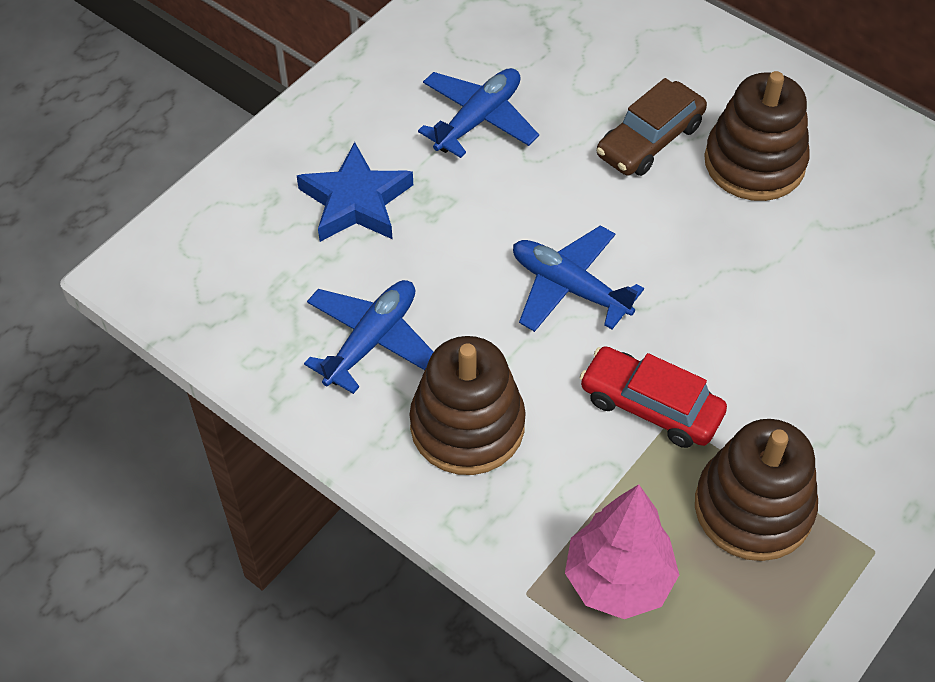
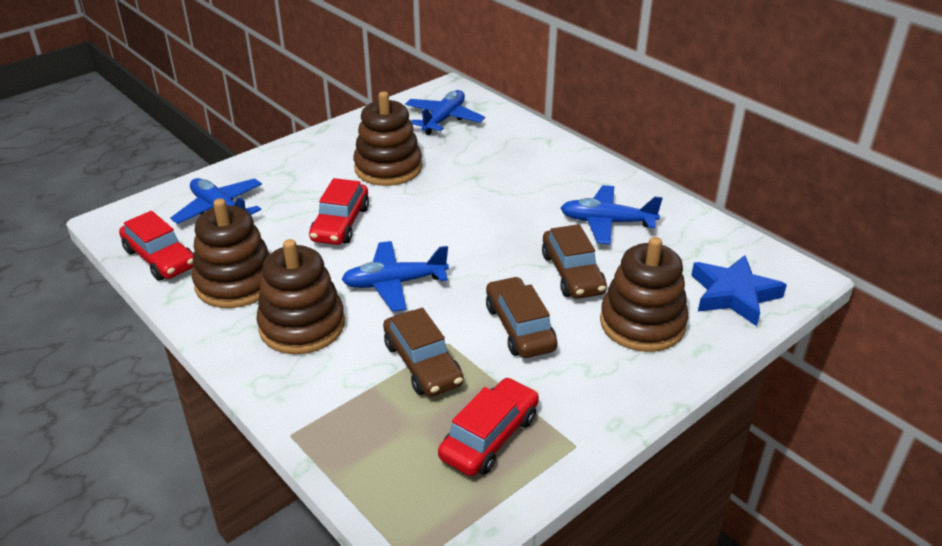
blue plane: [304,280,433,394] [418,68,539,158] [513,225,644,332] = 3 -> [170,178,262,224] [341,241,449,312] [405,90,485,135] [561,185,663,244] = 4
brown car: [596,78,707,176] = 1 -> [383,307,463,397] [486,276,558,358] [542,224,607,299] = 3
brown stacking toy: [410,336,526,475] [695,419,818,561] [704,71,810,201] = 3 -> [192,199,270,308] [256,239,345,354] [353,91,422,186] [600,237,688,352] = 4
pink tree: [565,484,679,619] = 1 -> none = 0
red car: [579,346,727,448] = 1 -> [119,211,194,281] [309,178,369,245] [438,377,539,476] = 3

